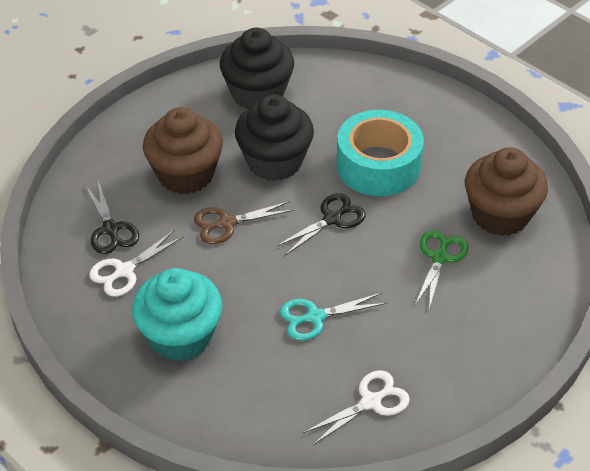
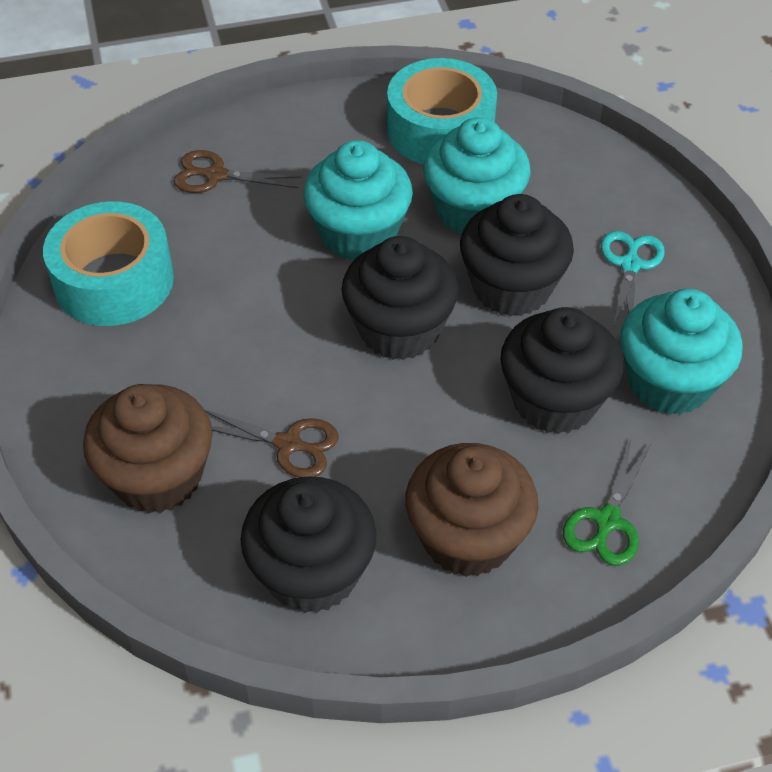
black cupcake: [220,28,294,109] [235,94,314,181] = 2 -> [240,476,377,613] [342,236,459,360] [460,194,574,316] [500,307,623,434] = 4
black scissors: [85,181,139,254] [276,193,366,255] = 2 -> none = 0
brown scissors: [194,201,294,244] = 1 -> [174,150,302,193] [204,409,339,477] = 2
turquoise cupcake: [132,268,223,361] = 1 -> [303,140,413,260] [423,117,531,235] [620,289,743,415] = 3
turquoise tape: [337,110,424,196] = 1 -> [43,201,174,326] [387,58,497,164] = 2
white scissors: [89,230,184,297] [303,370,410,445] = 2 -> none = 0

